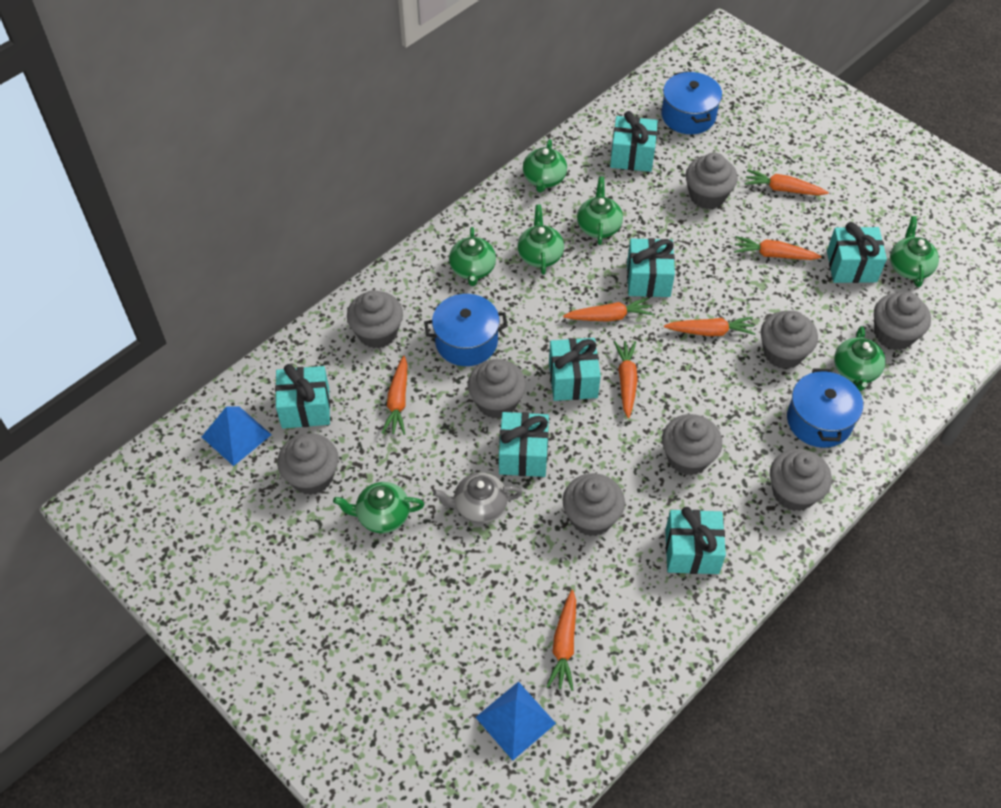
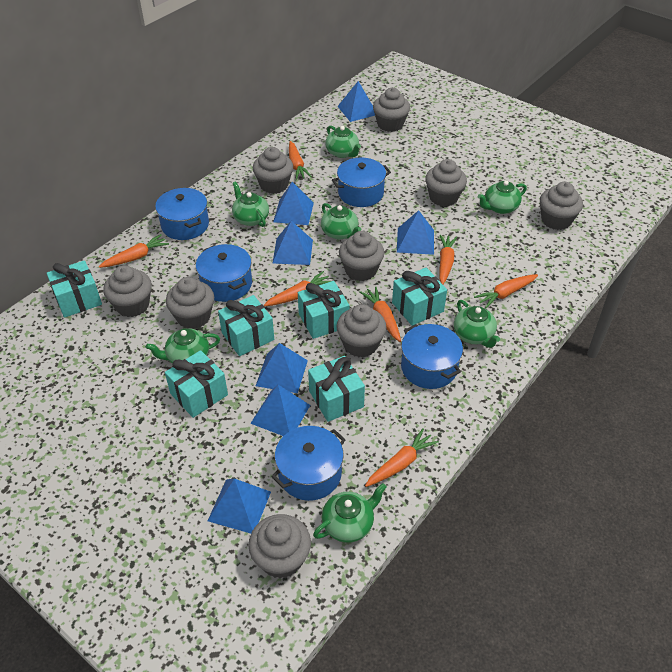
blue pot: [424,294,508,366] [662,71,722,134] [787,368,863,448] = 3 -> [155,188,209,240] [196,244,252,302] [271,426,346,501] [332,158,391,207] [401,324,463,389] = 5
blue pyramid: [202,406,272,466] [475,681,556,761] = 2 -> [208,478,271,533] [250,385,310,436] [256,343,308,393] [273,182,314,225] [273,221,313,265] [337,81,375,122] [397,210,434,255] = 7
grey teapot: [433,473,522,524] = 1 -> none = 0
turquoise gift: [275,364,330,429] [499,412,549,477] [549,338,601,401] [610,111,658,172] [627,238,675,297] [665,507,726,574] [827,222,887,283] = 7 -> [47,260,102,318] [165,350,228,418] [218,295,274,356] [298,281,349,339] [308,356,365,422] [392,268,447,326] = 6

